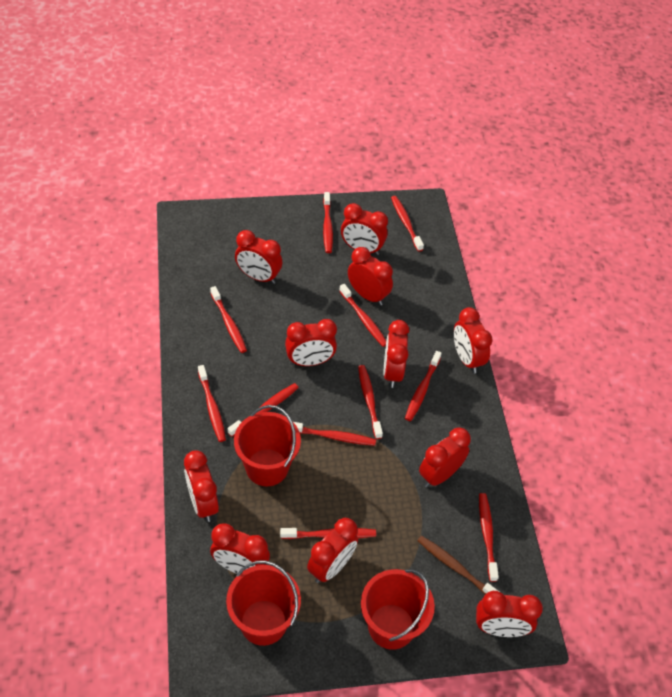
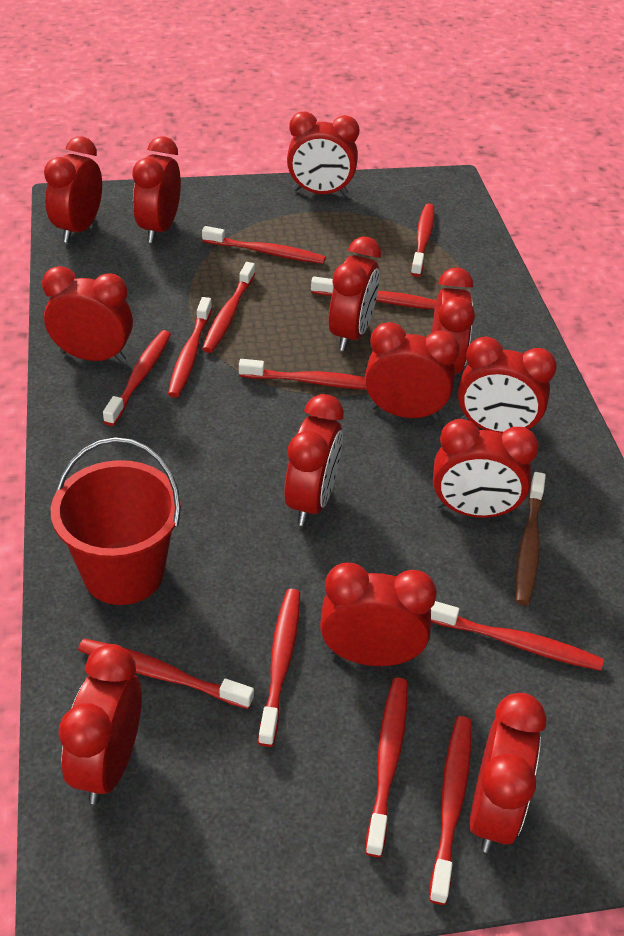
red bucket: [226,561,301,646] [234,405,301,486] [361,569,435,650] = 3 -> [51,437,181,605] = 1
red clock: [184,450,219,522] [210,523,270,574] [235,230,282,284] [285,319,337,366] [307,518,358,583] [341,203,388,255] [348,247,393,306] [384,320,409,388] [419,427,471,487] [454,307,493,374] [476,591,543,637] = 11 -> [42,266,133,363] [44,136,102,243] [59,644,142,804] [132,136,181,243] [284,394,344,526] [287,111,359,196] [320,563,437,666] [329,237,381,351] [365,322,459,420] [432,267,475,374] [433,419,539,518] [458,337,557,434] [469,693,547,853] = 13
red toothbrush: [198,365,226,442] [210,286,247,353] [227,383,299,437] [280,528,376,539] [293,422,376,446] [323,192,333,253] [339,284,386,347] [358,365,383,439] [391,196,424,252] [405,351,442,421] [479,493,499,582] = 11 -> [78,639,254,709] [103,330,171,426] [168,297,212,398] [202,226,326,264] [202,262,255,353] [239,359,367,390] [258,589,300,747] [311,276,436,309] [365,678,407,857] [411,204,434,277] [429,716,471,905] [431,601,604,671] = 12

